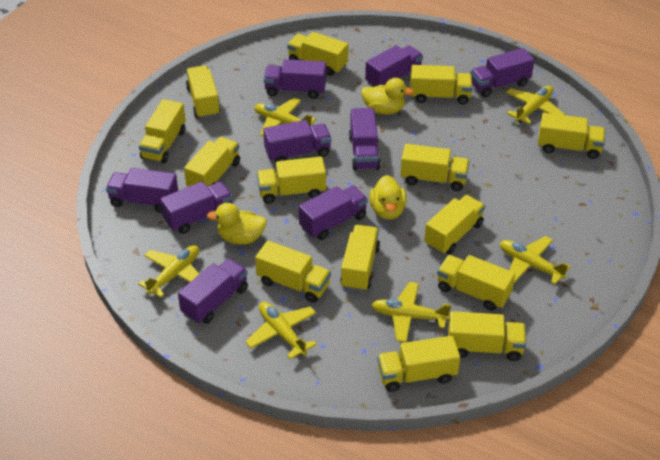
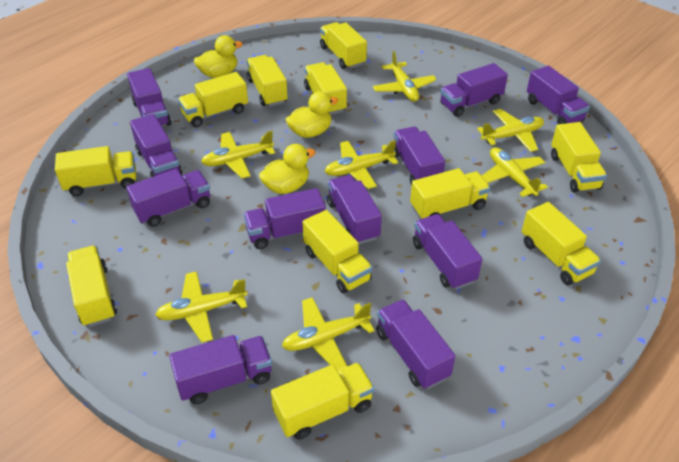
purple truck: [106,168,178,213] [160,181,233,234] [178,259,248,324] [263,120,331,163] [264,59,326,99] [299,186,368,240] [349,108,380,171] [365,45,423,87] [470,48,534,97] = 9 -> [126,169,210,227] [127,68,172,126] [130,114,182,177] [169,335,272,404] [243,188,326,249] [327,175,382,244] [376,300,455,389] [394,127,445,185] [413,214,482,290] [440,63,508,117] [527,66,590,124] = 11
yellow plane: [138,245,199,298] [245,302,317,359] [254,98,316,136] [371,282,451,342] [500,236,571,285] [506,86,565,124] = 6 -> [156,271,247,343] [201,131,275,178] [282,297,375,371] [324,140,398,189] [373,51,437,102] [477,109,544,152] [482,147,548,197] = 7
yellow truck: [139,99,186,163] [184,137,240,187] [186,65,220,119] [255,241,331,303] [257,157,326,204] [287,32,348,76] [340,225,380,292] [377,336,460,392] [401,144,469,191] [410,65,473,105] [424,195,485,255] [437,255,515,311] [448,311,526,361] [538,113,605,159] = 14 -> [55,146,136,196] [66,246,117,327] [178,72,248,127] [247,55,288,107] [271,362,374,440] [302,210,372,294] [304,62,347,115] [320,22,367,69] [410,168,490,219] [522,202,601,285] [551,122,607,193] = 11

